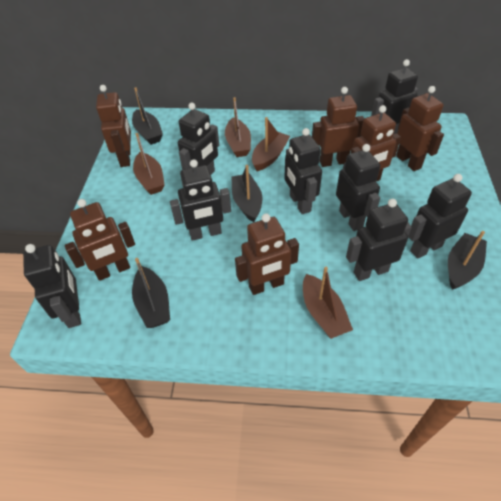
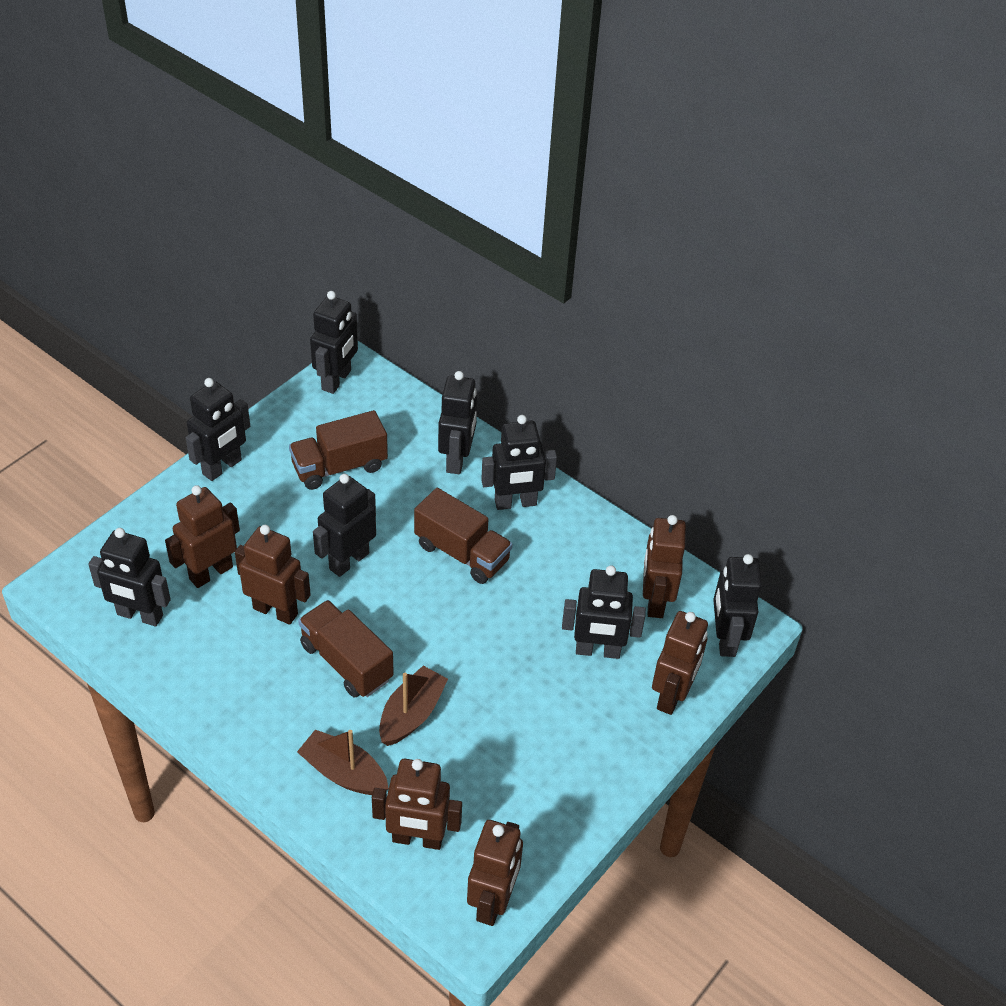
black boat: [132,87,163,145] [132,258,170,328] [231,165,263,222] [448,231,487,290] = 4 -> none = 0
brown boat: [133,133,165,195] [225,97,251,157] [252,117,290,171] [303,267,353,339] = 4 -> [297,730,389,795] [379,666,448,746] = 2
brown truck: none = 0 -> [289,410,388,490] [298,600,394,698] [414,488,512,584] = 3

